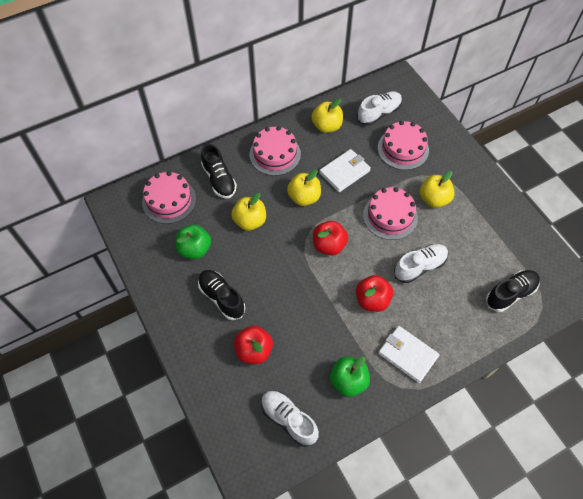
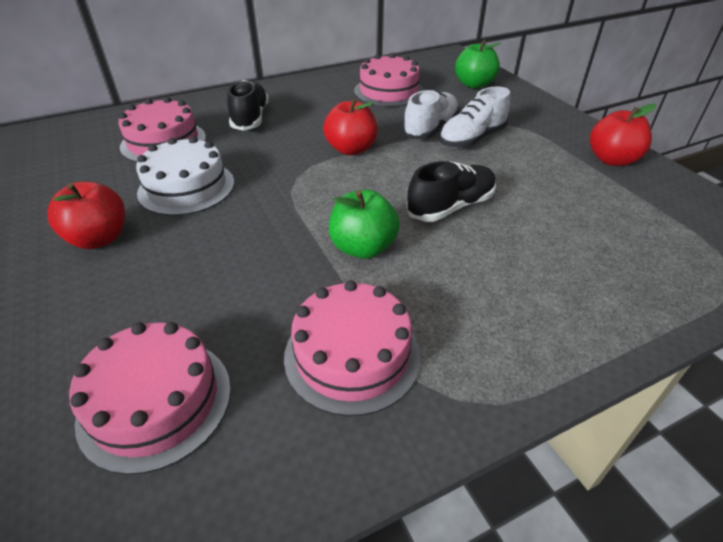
black shoe: [198,270,245,320] [201,144,237,199] [486,270,540,312] = 3 -> [227,80,269,131] [406,161,496,222] = 2
white cake: none = 0 -> [136,136,234,216] = 1
white shoe: [261,391,319,447] [357,91,402,125] [394,244,448,283] = 3 -> [402,89,459,139] [440,86,511,148] = 2
white wallet: [319,149,371,192] [378,326,440,383] = 2 -> none = 0
yellow apple: [231,193,266,231] [287,170,321,206] [311,99,343,133] [420,171,455,208] = 4 -> none = 0

